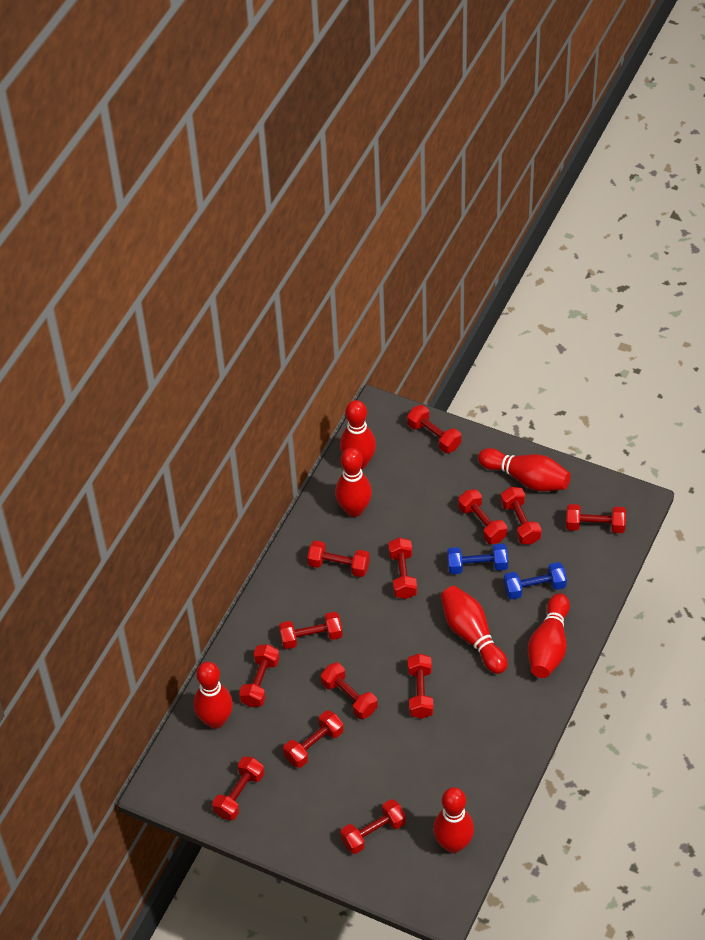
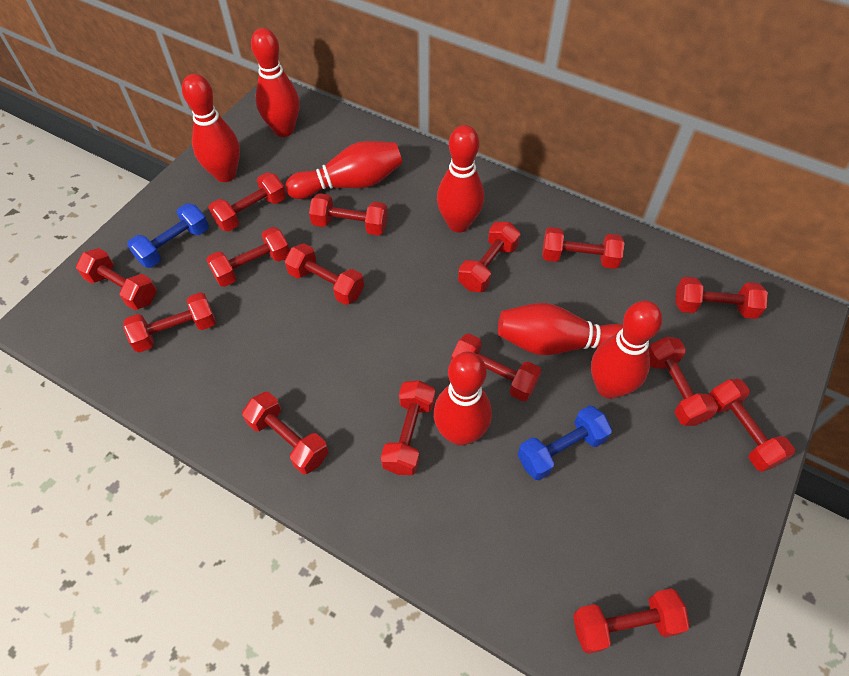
red dumbbell: [212,756,264,821] [239,644,280,707] [279,612,343,649] [283,711,344,768] [307,540,370,577] [321,663,378,719] [340,799,406,854] [388,537,417,599] [407,405,461,453] [408,654,434,719] [458,489,507,544] [501,487,542,544] [566,504,626,533] = 13 -> [76,248,157,310] [123,292,216,353] [206,227,290,287] [208,172,286,231] [242,392,329,474] [285,243,364,305] [309,193,388,236] [381,381,435,475] [451,334,541,402] [458,222,520,292] [542,227,625,269] [573,588,689,654] [648,337,718,426] [675,277,768,319] [709,379,795,472] = 15

